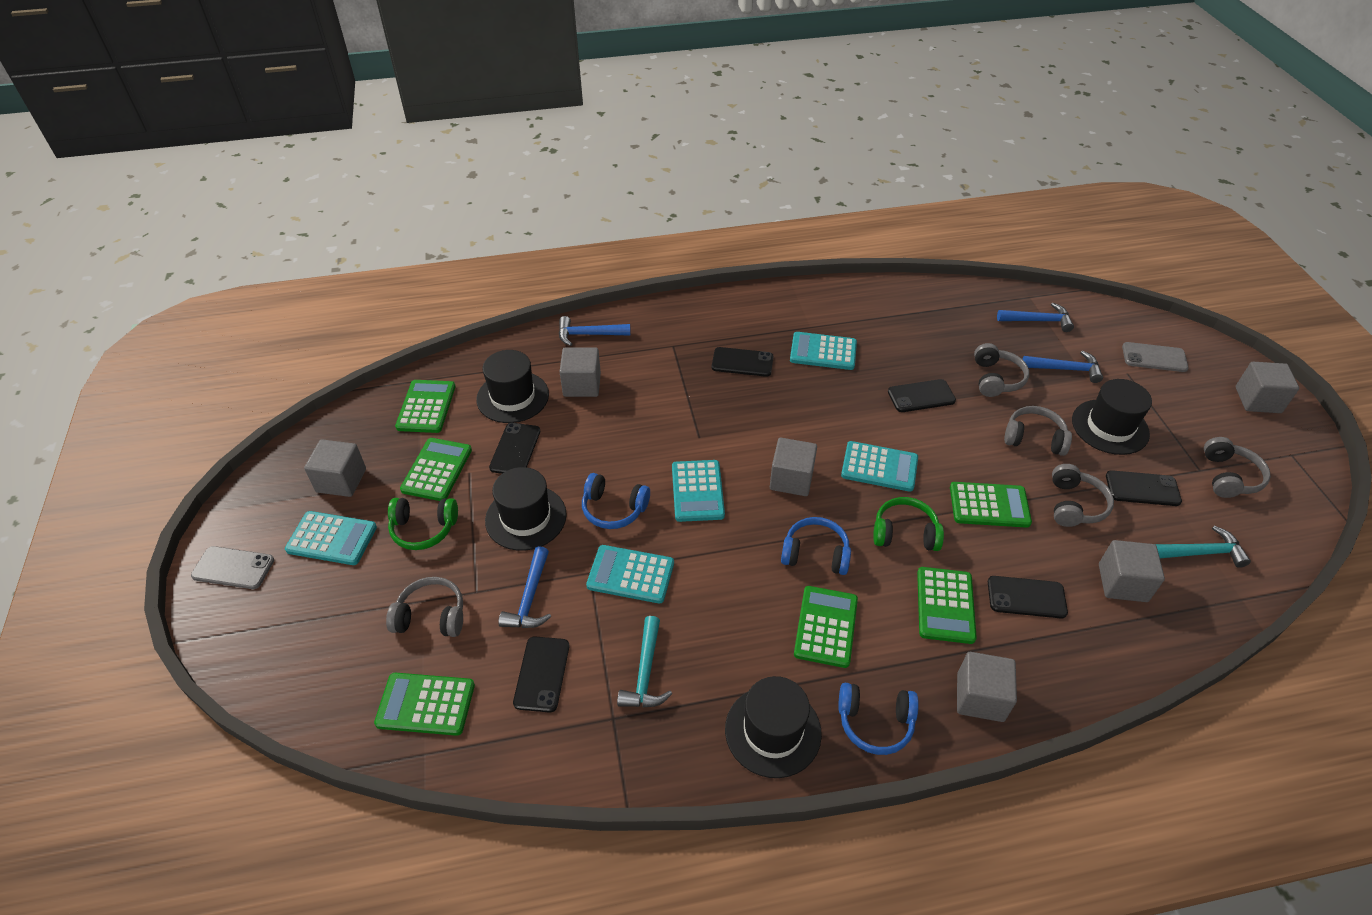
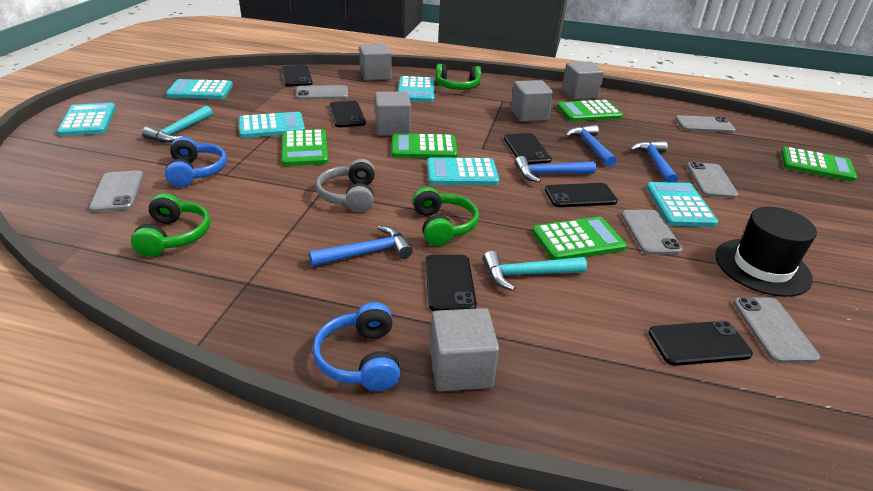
black hat: [476,350,549,423] [485,467,567,551] [725,676,822,778] [1072,379,1152,455] = 4 -> [716,207,817,297] = 1
blue headphones: [582,473,650,529] [781,517,851,575] [838,683,919,755] = 3 -> [165,137,227,187] [313,302,400,391] = 2
green calculator: [374,673,475,736] [395,380,456,433] [400,438,472,501] [794,586,858,668] [917,567,977,644] [950,482,1032,528] = 6 -> [282,129,328,166] [392,133,458,158] [532,217,627,260] [557,100,623,122] [781,147,857,182] = 5
green headphones: [388,498,458,550] [873,497,944,551] = 2 -> [131,193,211,257] [412,187,479,246] [436,64,481,90] = 3
grey cube: [304,439,366,497] [559,348,601,397] [770,438,817,496] [957,652,1017,722] [1099,540,1165,602] [1235,362,1299,413] = 6 -> [359,44,391,81] [375,92,411,136] [430,308,499,392] [511,80,553,122] [562,61,604,100] = 5
grey headphones: [386,577,463,637] [974,343,1029,397] [1004,406,1072,456] [1052,464,1114,527] [1204,437,1271,498] = 5 -> [316,159,375,212] = 1
grey phone: [191,546,274,589] [1122,342,1189,372] = 2 -> [89,170,144,212] [296,85,348,100] [621,210,683,255] [675,115,736,133] [687,162,739,198] [733,297,820,363] = 6
turquoise calculator: [285,511,377,565] [586,545,674,603] [672,460,725,522] [790,332,857,370] [841,441,918,492] = 5 -> [57,103,116,136] [166,79,233,99] [239,112,305,138] [398,76,434,102] [427,157,499,185] [646,182,718,227] = 6

